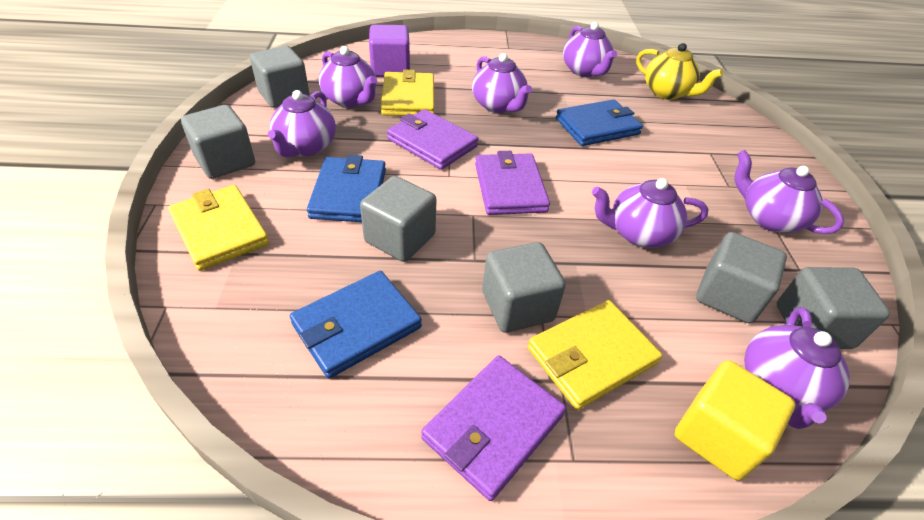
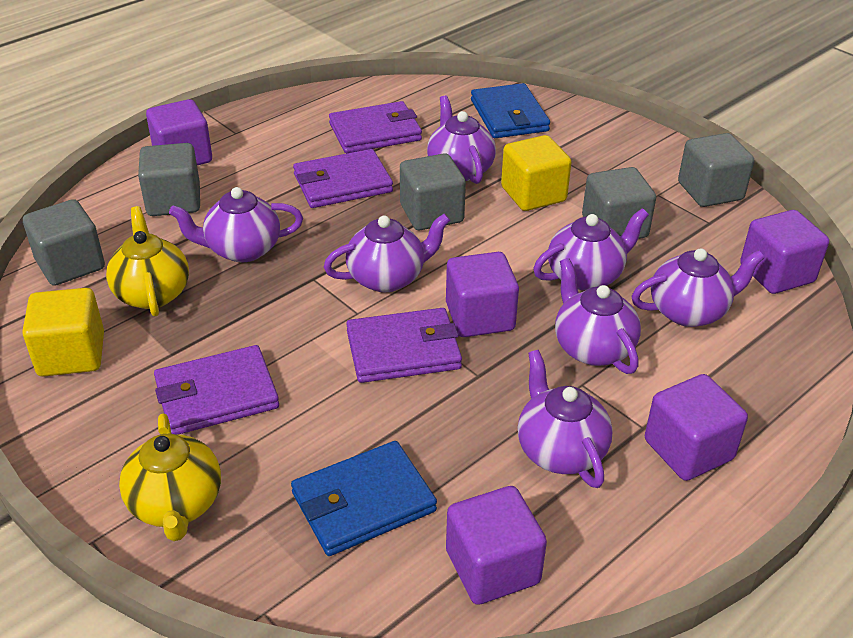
blue wallet: [290,271,422,378] [307,155,386,222] [556,99,643,146] = 3 -> [291,441,437,556] [471,83,550,138] = 2
grey cube: [181,105,255,179] [250,46,310,108] [360,176,436,262] [482,242,566,333] [696,232,787,324] [776,267,890,349] = 6 -> [23,199,105,286] [138,143,200,216] [400,153,466,230] [582,167,656,239] [678,133,754,207] = 5
purple cube: [369,25,410,77] = 1 -> [146,99,212,165] [446,252,519,337] [446,486,547,605] [645,374,748,481] [740,210,829,294] = 5
purple wallet: [387,109,478,170] [421,355,566,501] [475,151,550,215] = 3 -> [154,345,279,435] [293,149,393,208] [329,101,422,153] [346,308,462,383] = 4
yellow cube: [675,360,795,481] = 1 -> [22,288,104,377] [501,135,572,211] = 2
yellow teapot: [636,43,723,100] = 1 -> [106,206,189,317] [119,413,221,541] = 2
yellow wallet: [168,185,269,271] [381,69,434,116] [527,300,662,410] = 3 -> none = 0

